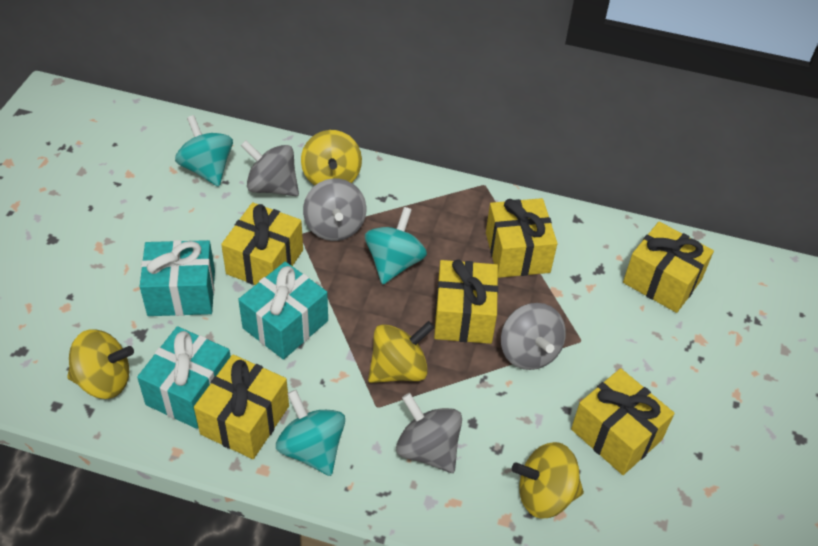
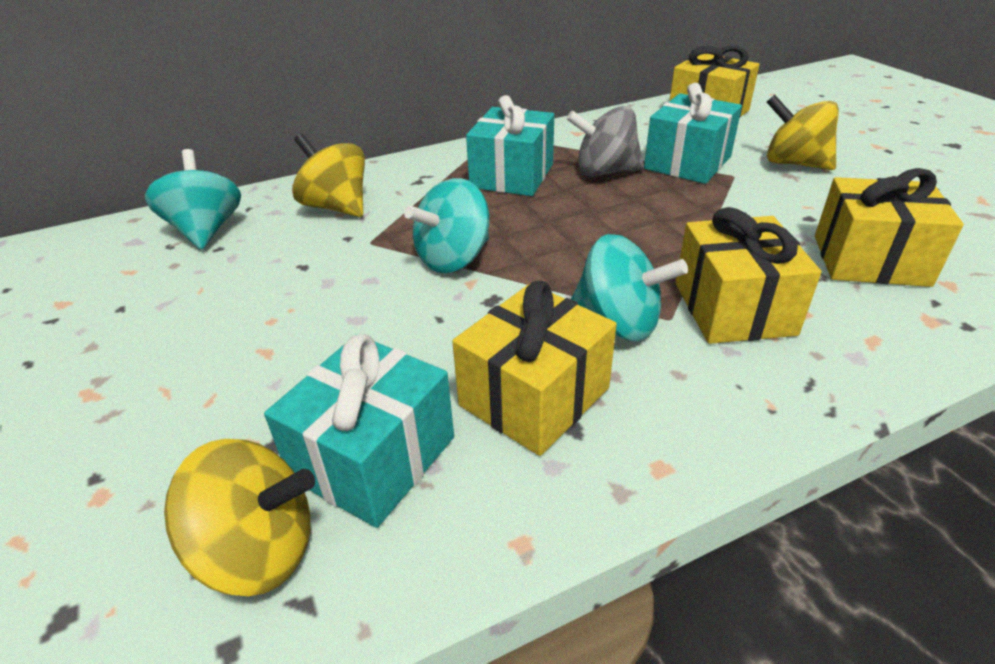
grey spinning top: [240,140,299,196] [303,178,366,241] [396,393,462,473] [501,303,566,370] = 4 -> [567,106,644,177] = 1
yellow gift: [194,354,289,459] [221,202,303,285] [434,259,498,344] [486,198,557,278] [571,368,675,475] [623,222,714,313] = 6 -> [452,281,617,456] [670,46,760,117] [676,207,822,344] [815,168,964,287] = 4
yellow spinning top: [67,329,134,399] [301,130,362,185] [368,321,435,383] [512,442,584,519] = 4 -> [164,439,315,596] [292,133,365,217] [767,95,839,170] = 3

